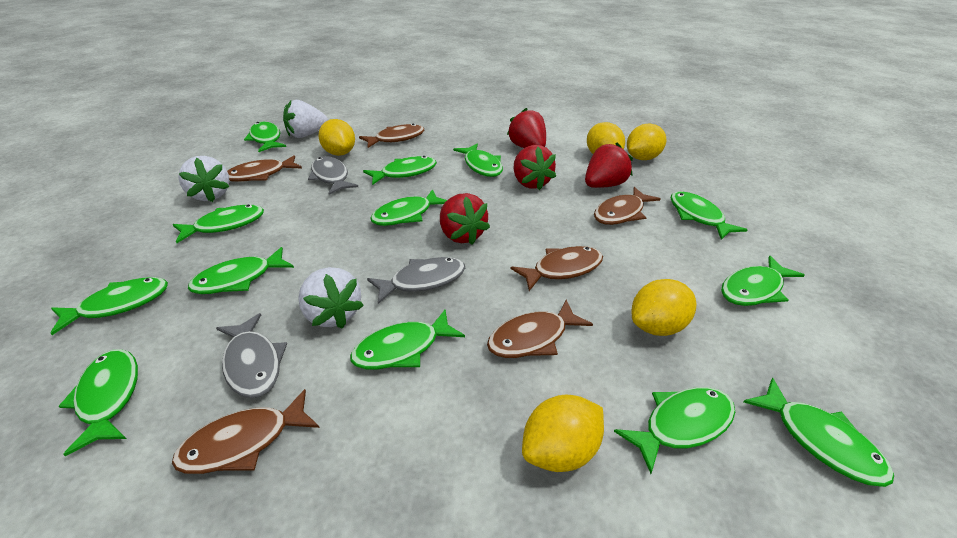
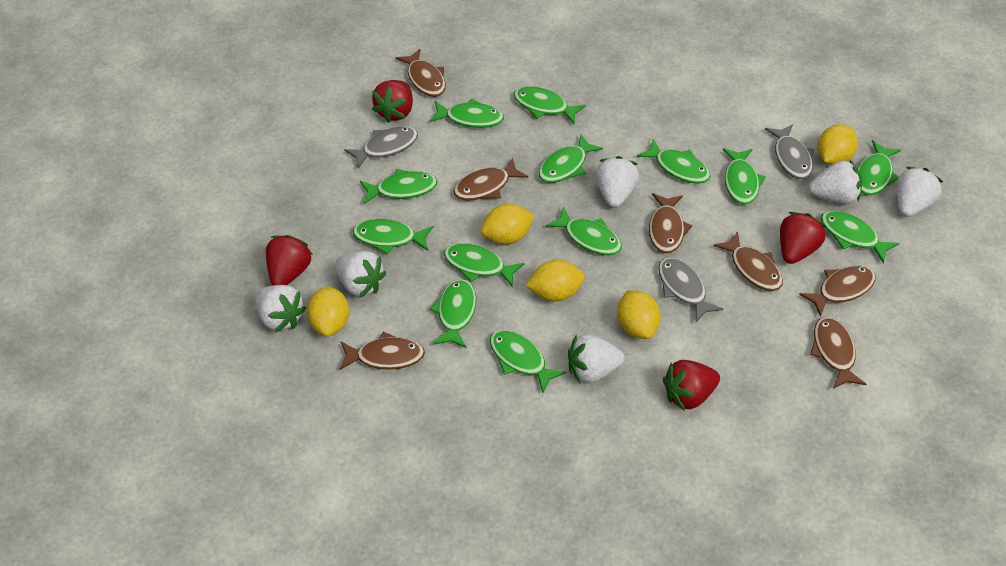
brown fish: [172,389,320,474] [227,155,302,182] [359,123,424,148] [487,299,593,358] [511,246,603,291] [594,187,660,225] = 6 -> [339,332,425,370] [395,49,446,97] [453,158,528,200] [649,193,692,253] [713,232,783,291] [799,266,876,317] [810,317,866,389] = 7
white strawberry: [178,156,230,202] [283,100,328,138] [298,267,364,329] = 3 -> [255,285,306,333] [334,251,386,298] [568,334,624,383] [595,156,639,208] [809,159,862,204] [897,167,943,217] = 6

